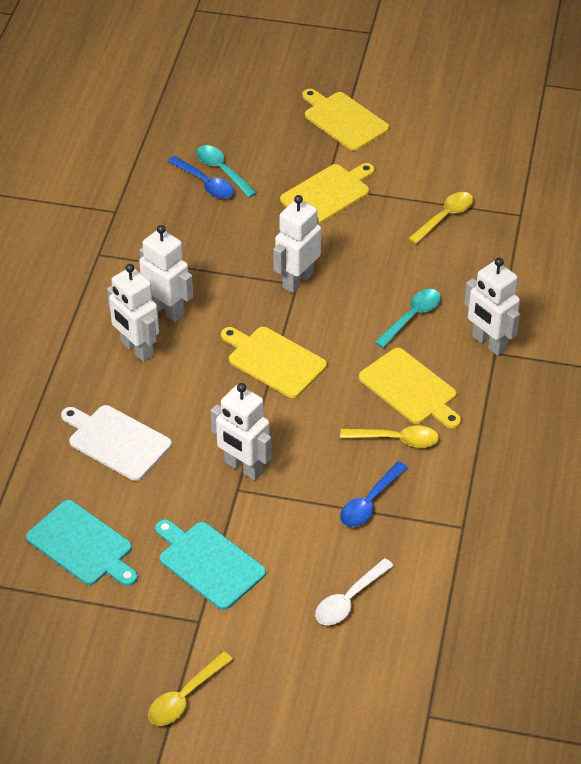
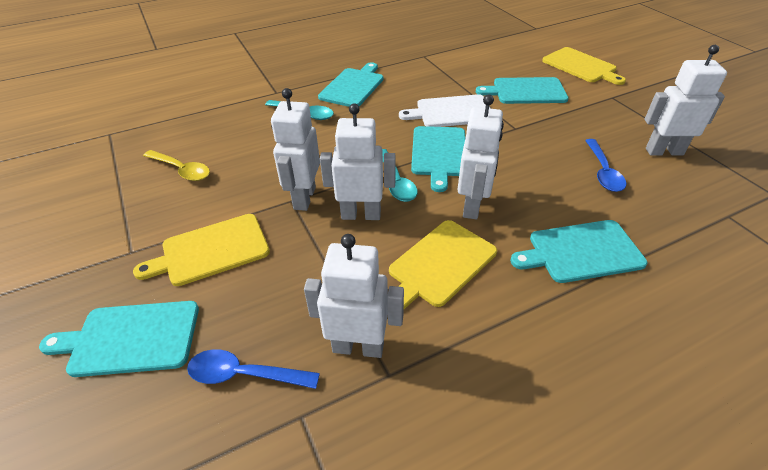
turquoise cutting board: [26,500,138,586] [155,519,266,610] = 2 -> [39,301,199,377] [318,62,384,107] [411,126,465,192] [476,77,569,104] [510,220,648,283] = 5
white spoon: [315,558,394,625] = 1 -> none = 0
yellow cutting board: [221,327,327,398] [280,163,375,225] [302,89,389,151] [359,348,461,428] = 4 -> [133,214,270,286] [389,220,497,309] [542,47,626,85] = 3
yellow spoon: [148,651,233,726] [340,426,439,448] [408,192,473,244] = 3 -> [143,150,210,181] = 1

